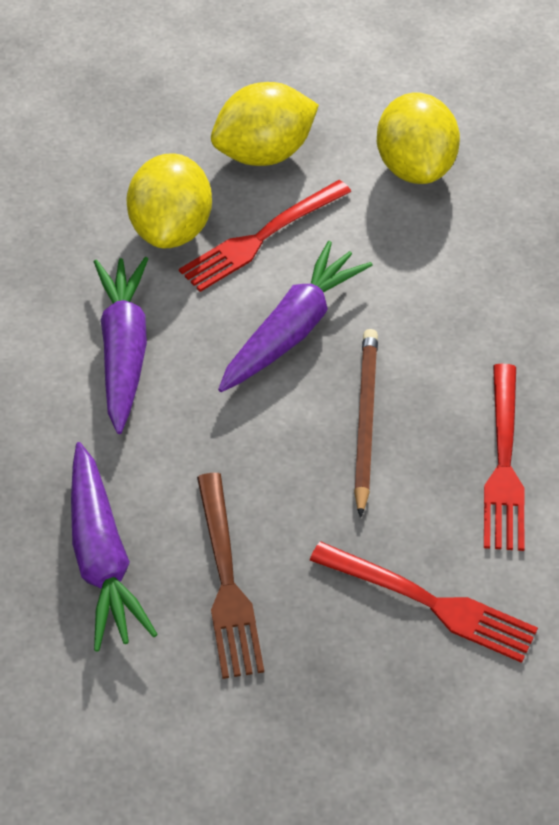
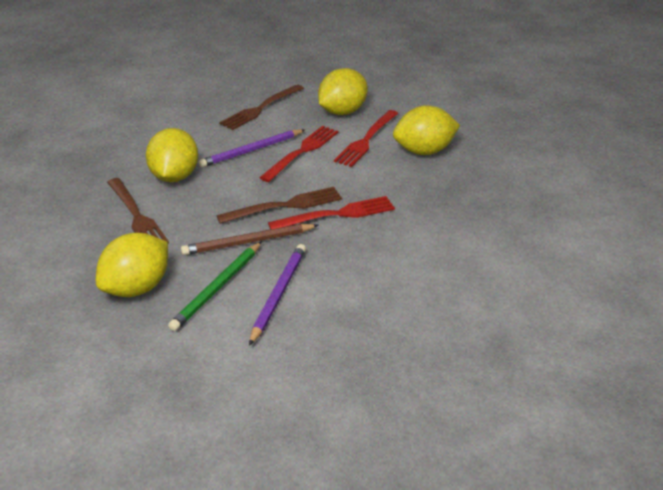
brown fork: [197,473,264,679] = 1 -> [107,178,169,244] [217,187,342,224] [219,84,304,130] = 3
green pencil: none = 0 -> [168,241,262,331] = 1
purple carrot: [71,442,158,651] [94,257,148,434] [218,241,373,392] = 3 -> none = 0
purple pencil: none = 0 -> [199,129,305,168] [249,244,306,346] = 2
yellow lemon: [126,153,212,248] [211,82,319,166] [377,92,460,184] = 3 -> [96,233,168,297] [146,128,198,182] [318,68,368,115] [393,105,460,155] = 4

